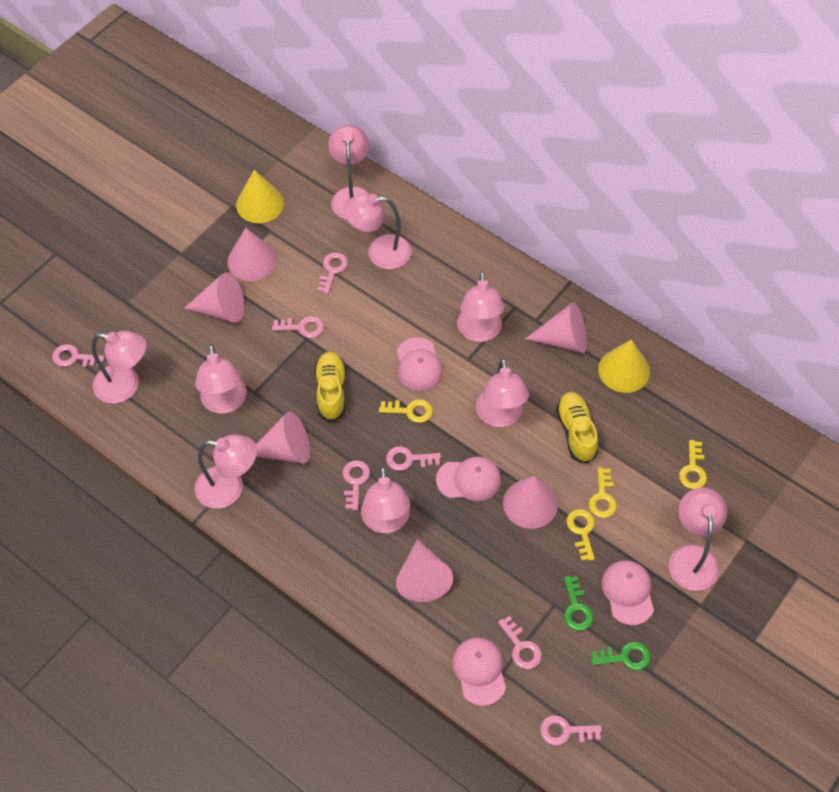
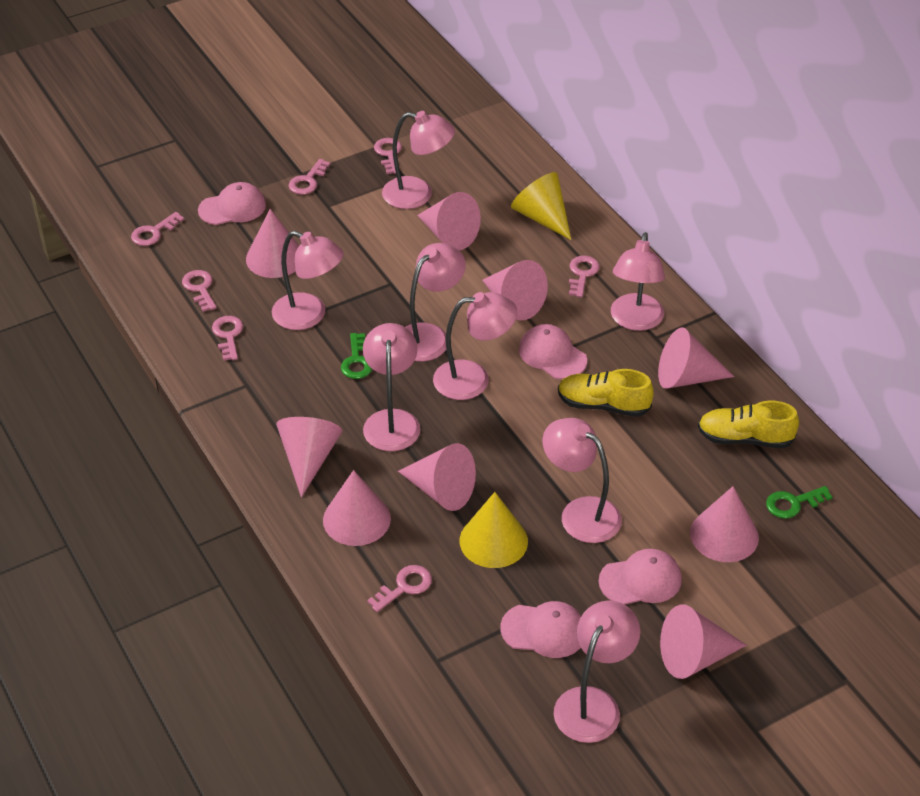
pink cone: [184,273,244,323] [227,228,277,281] [256,412,310,464] [396,539,453,602] [503,476,558,529] [525,302,587,353] = 6 -> [246,209,299,278] [276,417,342,497] [323,470,391,546] [398,443,476,511] [417,192,481,250] [482,260,548,320] [658,327,734,389] [660,604,747,679] [690,486,759,562] = 9
pink lamp: [92,331,146,404] [195,344,246,414] [195,435,257,509] [328,125,370,220] [344,193,412,269] [361,466,410,533] [457,271,505,342] [476,358,529,427] [669,487,727,591] = 9 -> [272,231,344,330] [363,323,421,451] [382,111,455,209] [405,243,466,361] [433,292,517,400] [542,418,622,543] [554,601,640,743] [611,232,665,331] = 8
yellow key: [379,399,433,423] [566,509,595,561] [589,467,617,518] [679,440,707,489] = 4 -> none = 0

